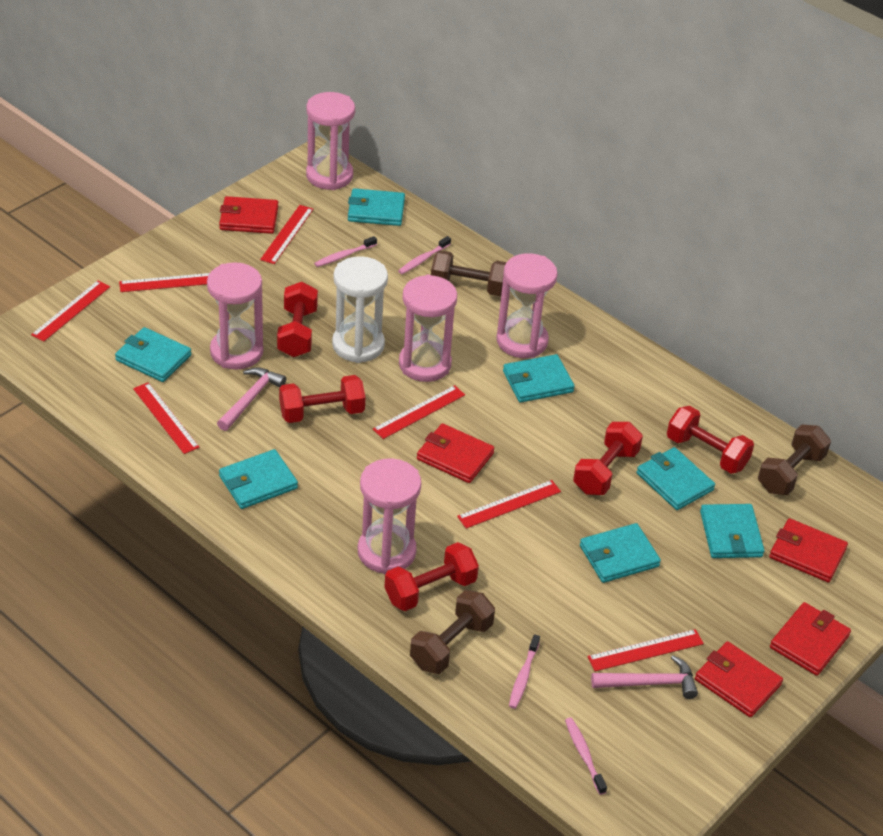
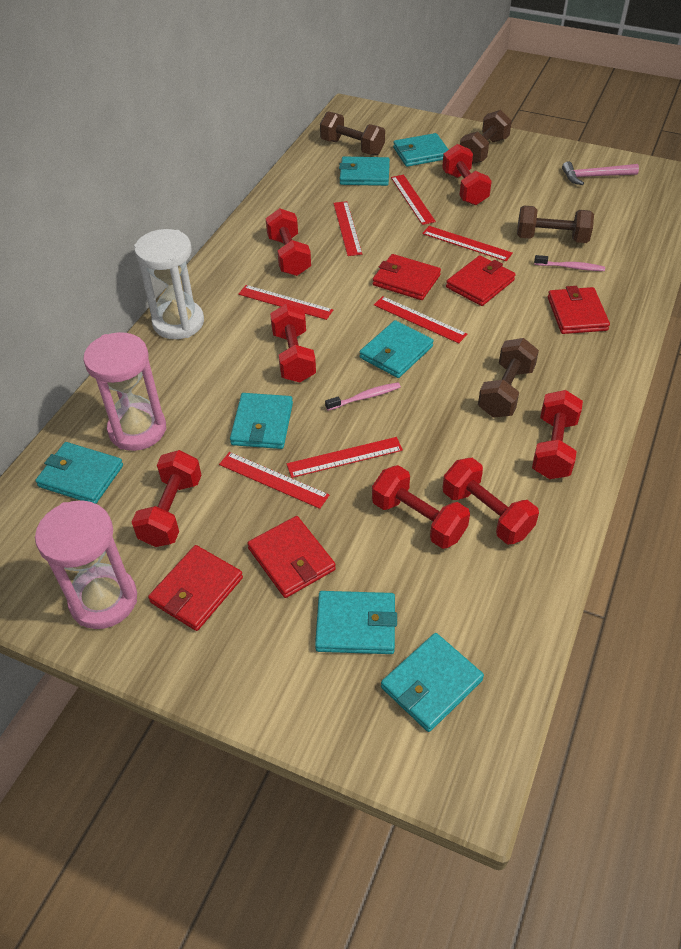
brown dumbbell: [410,590,495,674] [431,250,507,296] [758,424,831,495] = 3 -> [320,111,385,155] [460,110,512,164] [478,338,539,418] [517,206,594,243] = 4
pink hammer: [217,367,286,431] [591,655,698,699] = 2 -> [562,161,639,185] = 1
pink hourglass: [207,263,263,370] [306,92,355,190] [358,458,421,574] [399,275,457,382] [496,253,558,358] = 5 -> [35,501,137,629] [83,332,166,451] = 2
pink toothbrush: [314,236,377,267] [398,236,451,274] [509,634,540,709] [565,718,607,795] = 4 -> [325,382,401,411] [534,255,605,271] = 2
red dumbbell: [277,282,318,357] [279,375,365,423] [385,542,479,611] [573,422,643,495] [667,406,754,474] = 5 -> [132,450,201,547] [266,208,311,276] [270,304,316,383] [372,465,470,549] [442,144,492,205] [442,458,539,544] [532,390,583,479] = 7

